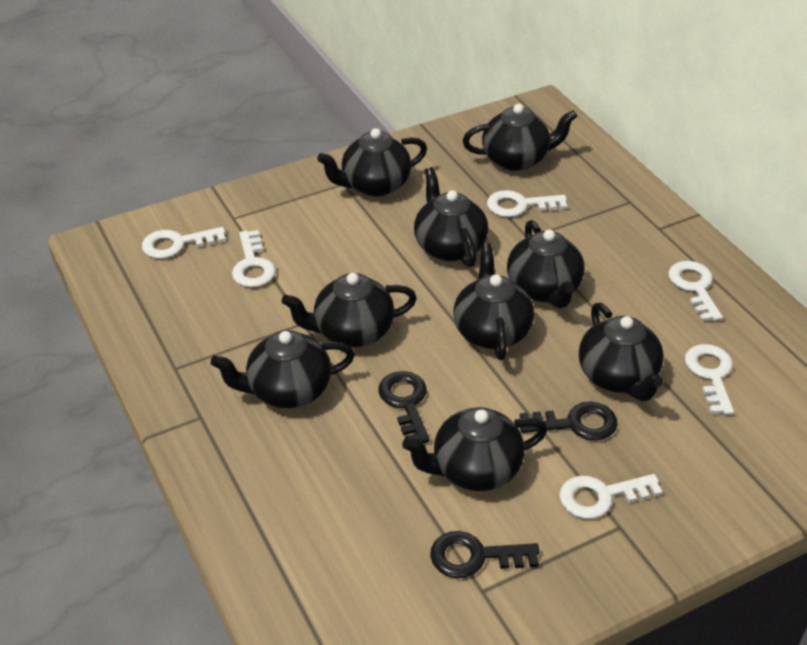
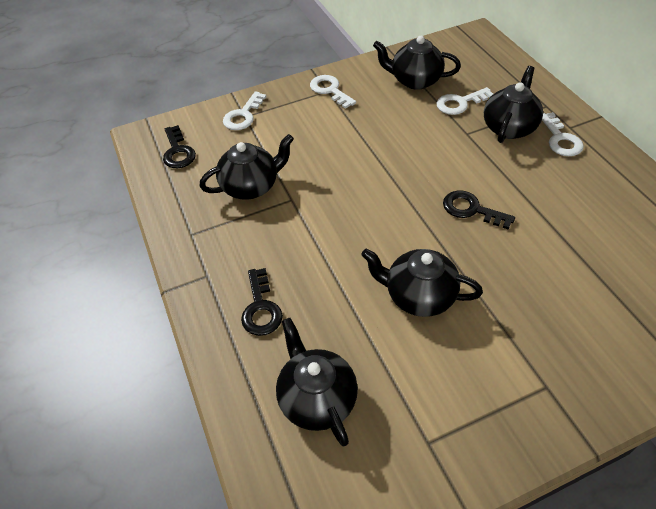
black teapot: [210,330,355,408] [282,273,417,347] [317,128,427,197] [402,407,547,491] [414,167,488,267] [454,244,534,360] [462,104,577,171] [507,220,585,308] [579,302,664,401] = 9 -> [200,134,294,200] [276,318,358,447] [361,248,483,317] [373,36,461,90] [484,66,543,143] = 5
white key: [142,227,226,259] [232,230,276,287] [487,190,567,217] [559,474,662,519] [668,261,723,321] [685,344,734,415] = 6 -> [223,91,267,130] [310,75,356,109] [437,87,493,115] [542,112,584,156] = 4

